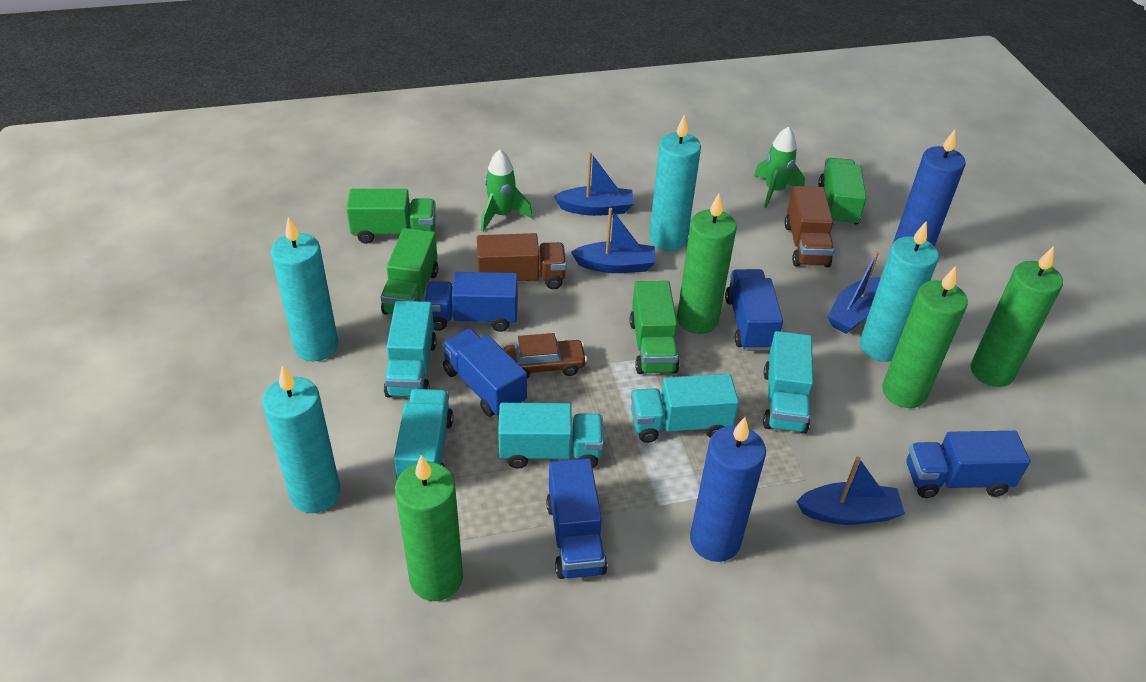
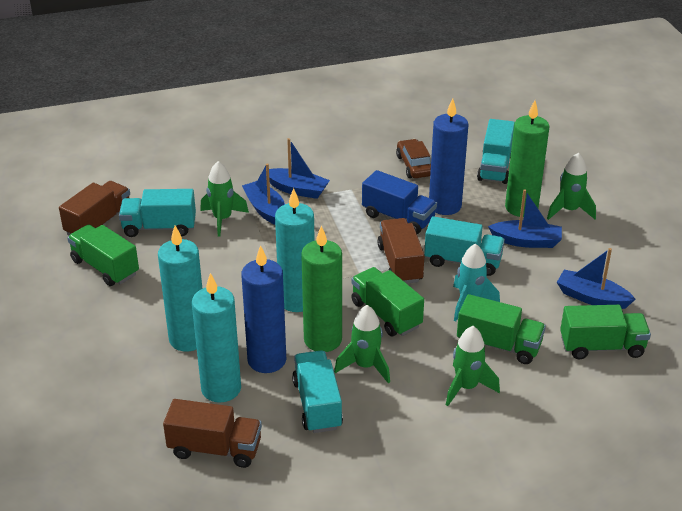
blue truck: [424,272,518,332] [442,329,527,417] [546,458,607,579] [725,269,783,351] [906,431,1030,498] = 5 -> [362,170,437,234] = 1
brown truck: [477,233,567,289] [785,186,834,268] = 2 -> [59,181,130,235] [163,399,262,468] [377,218,425,284] = 3
green candle: [395,455,463,601] [677,194,737,334] [882,266,968,408] [971,246,1063,387] = 4 -> [301,225,342,352] [505,100,549,217] = 2
green rocket: [481,149,533,231] [754,126,805,208] = 2 -> [200,161,249,237] [334,305,390,383] [446,326,500,406] [547,152,596,220] = 4
turquoise candle: [262,366,340,513] [271,217,338,361] [649,115,701,251] [860,221,939,362] = 4 -> [158,226,202,351] [192,273,241,403] [275,188,315,312] = 3
turquoise rocket: none = 0 -> [453,243,500,321] = 1
turquoise truck: [384,301,437,397] [394,389,453,479] [498,403,604,469] [631,374,739,443] [763,331,813,434] = 5 -> [119,189,196,237] [292,350,343,433] [424,216,505,276] [477,119,515,184] = 4

